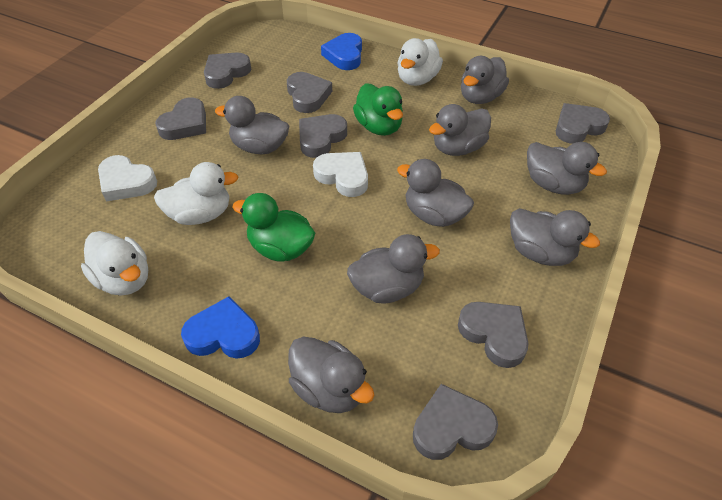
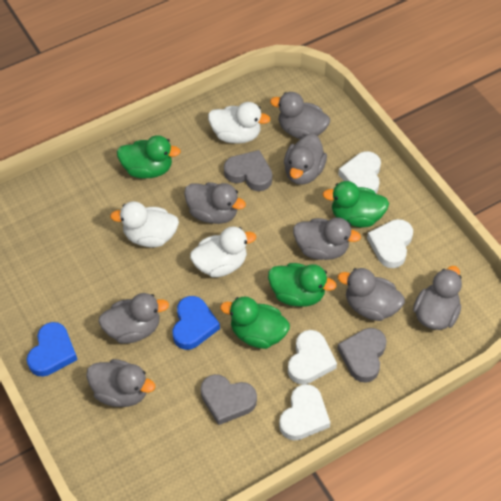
green duck: [233,193,315,262] [353,83,403,136] = 2 -> [117,135,181,179] [220,296,290,349] [268,263,337,307] [323,181,389,228] = 4
grey heart: [155,97,206,140] [204,52,251,89] [287,72,332,113] [299,114,347,158] [413,384,498,460] [458,302,528,368] [556,103,610,144] = 7 -> [201,374,257,425] [224,150,272,191] [337,328,386,383] = 3
white heart: [98,155,157,202] [313,152,368,197] = 2 -> [279,384,330,441] [288,330,337,385] [338,151,381,193] [367,219,413,268] = 4

